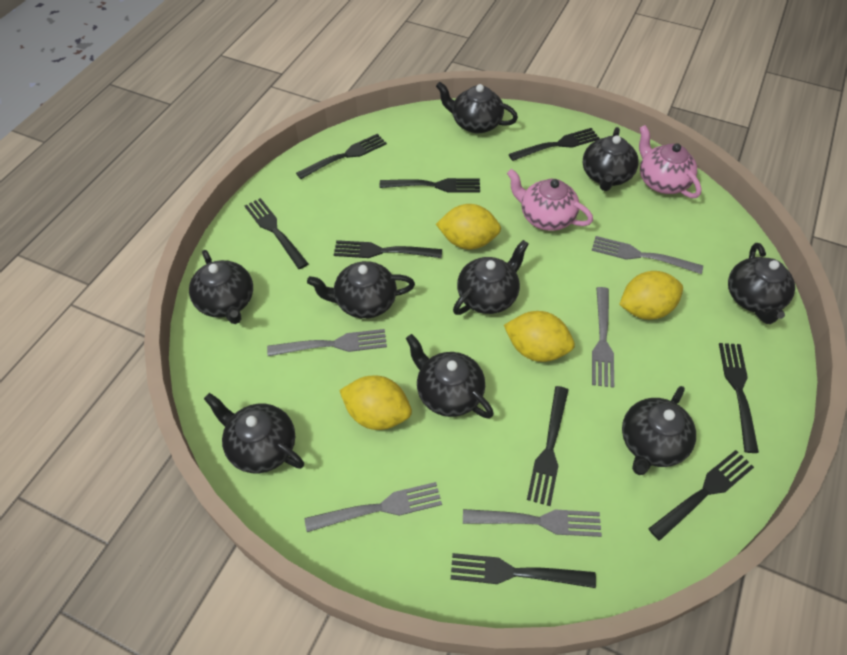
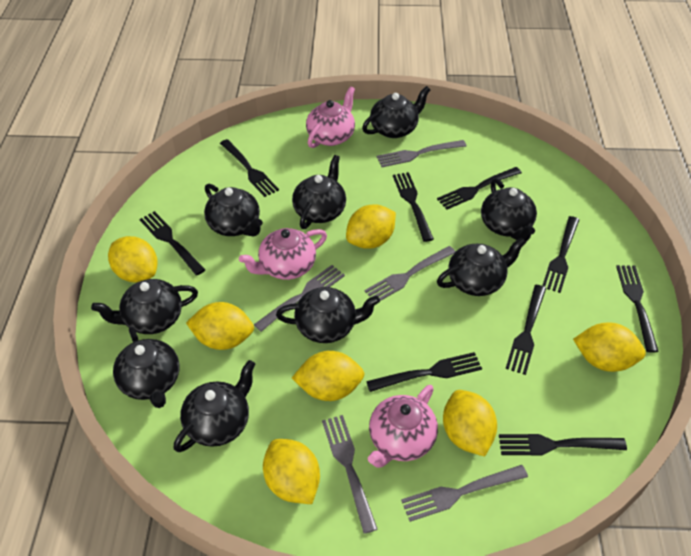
pink teapot: [507,169,593,231] [639,125,702,198] = 2 -> [239,228,327,280] [306,86,355,148] [368,385,438,468] = 3
yellow lemon: [339,375,412,430] [436,204,501,249] [504,311,575,362] [619,271,683,320] = 4 -> [108,236,158,283] [186,302,254,350] [263,439,320,504] [292,351,365,401] [346,204,396,249] [443,390,497,456] [573,322,646,372] = 7

